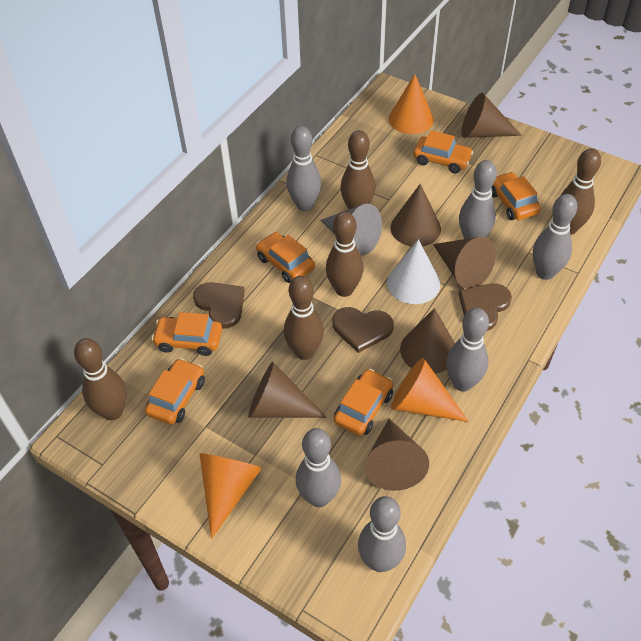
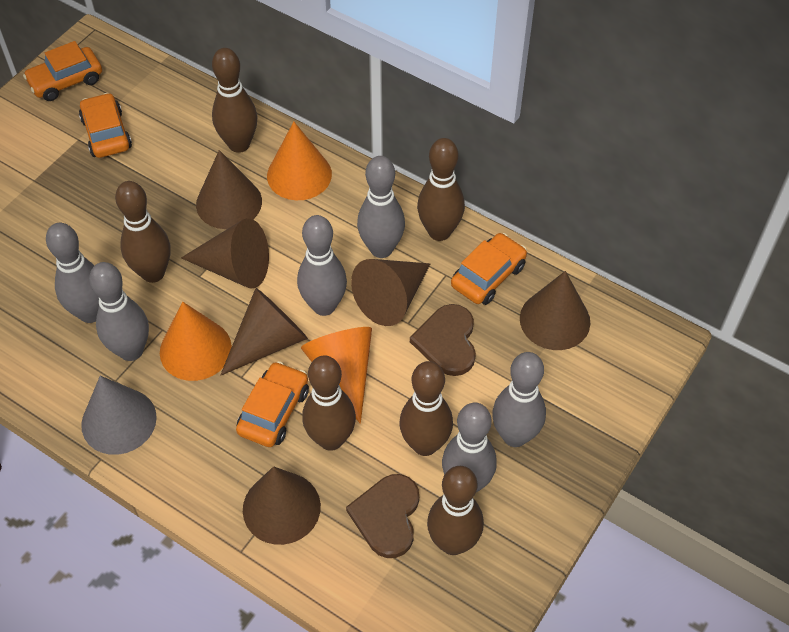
brown bowling pin: [74,338,127,420] [284,276,324,360] [326,212,364,297] [340,130,375,209] [560,149,601,235] = 5 -> [115,181,170,283] [212,48,257,153] [302,355,356,451] [399,361,453,456] [417,138,465,241] [427,466,484,555] = 6
brown heart: [193,282,245,329] [332,307,394,353] [458,283,512,331] = 3 -> [346,474,419,558] [410,304,476,376] = 2
orange car: [145,358,205,425] [152,312,222,356] [256,232,315,283] [334,369,393,436] [413,130,473,173] [491,172,541,220] = 6 -> [23,41,102,101] [79,93,132,158] [236,361,309,447] [451,233,527,305] = 4
white cone: [387,240,440,304] = 1 -> none = 0

